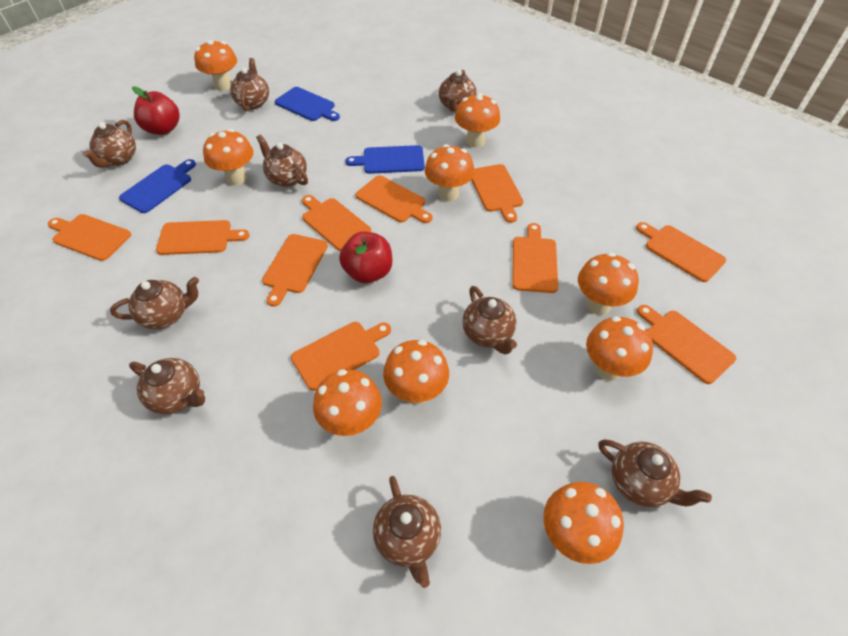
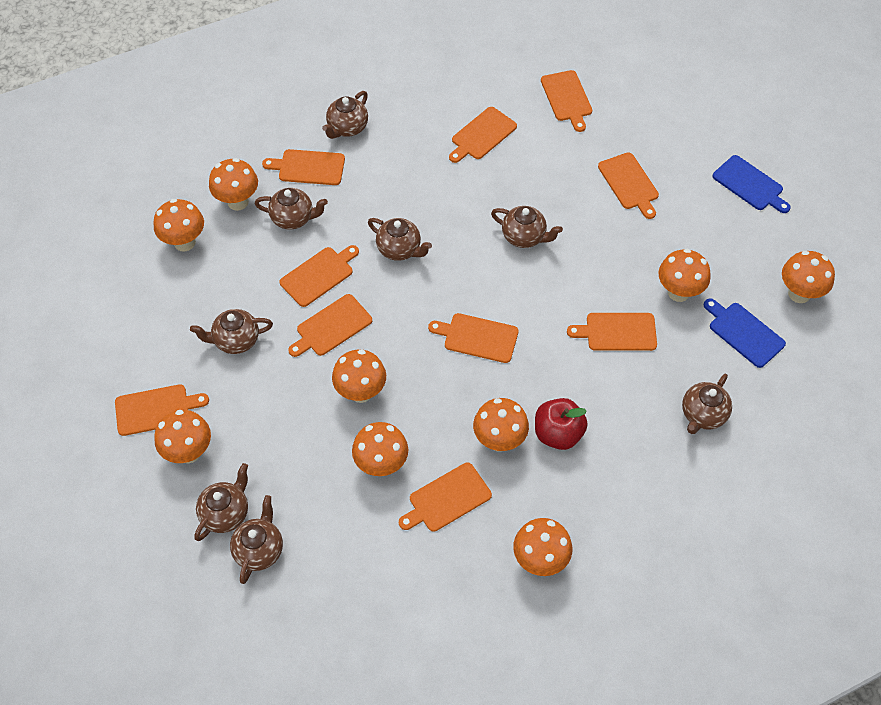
blue cutting board: [119,159,196,213] [275,87,340,121] [345,145,425,174] = 3 -> [704,298,786,368] [712,155,791,213] = 2
brown teapot: [82,120,136,168] [110,277,199,329] [129,358,205,414] [230,58,269,111] [256,135,308,187] [373,476,441,588] [439,70,477,112] [462,286,517,355] [599,439,712,507] = 9 -> [190,309,273,354] [194,463,248,541] [230,495,283,584] [255,188,328,230] [322,91,368,139] [368,218,432,261] [491,206,563,248] [682,374,732,434] = 8
red apple: [132,86,180,135] [339,232,392,283] = 2 -> [535,398,588,450] = 1

